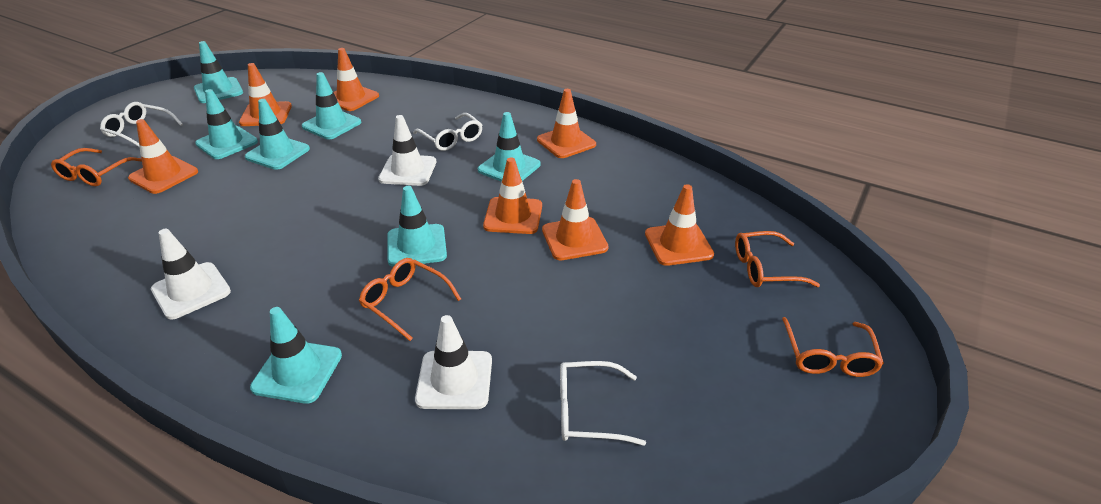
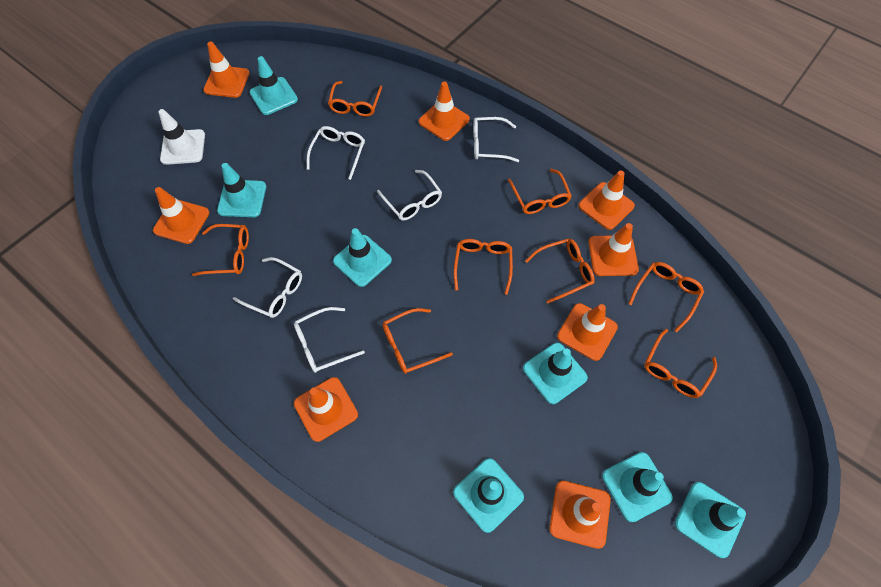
orange glasses: [51,148,142,186] [359,258,461,341] [735,231,820,287] [782,317,884,377] = 4 -> [192,224,249,276] [328,81,382,117] [382,308,453,374] [454,239,513,295] [508,169,572,214] [525,238,595,303] [628,262,704,332] [644,329,717,398] = 8
orange traffic cone: [128,119,198,194] [239,63,292,126] [333,48,379,111] [483,157,542,234] [537,89,596,158] [542,179,609,260] [645,184,714,266] = 7 -> [153,187,209,244] [203,41,250,98] [294,377,358,442] [419,82,470,141] [549,481,611,549] [557,303,618,361] [579,171,635,230] [588,223,639,276] = 8
white glasses: [100,102,183,147] [413,113,482,151] [560,361,646,446] = 3 -> [233,257,302,318] [294,307,365,373] [307,126,365,180] [377,170,442,220] [473,117,519,162] = 5
white traffic cone: [151,229,231,320] [378,115,436,186] [415,315,492,409] = 3 -> [158,109,205,165] = 1

